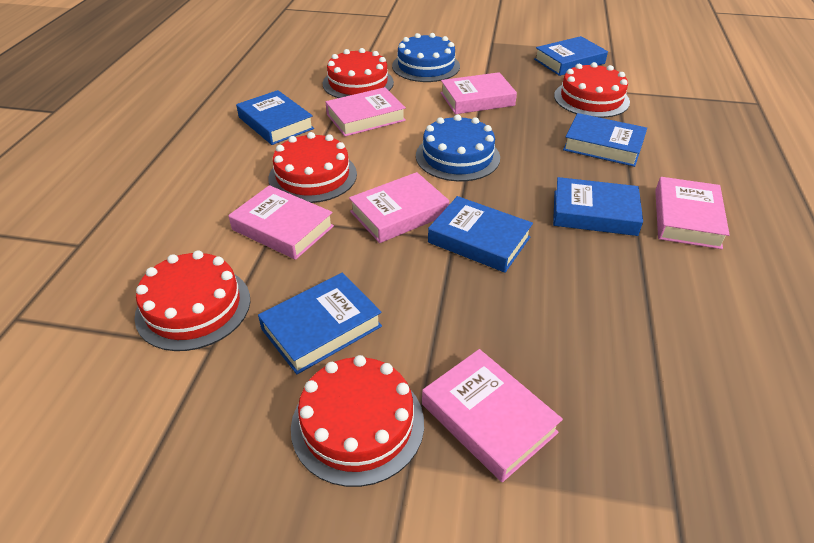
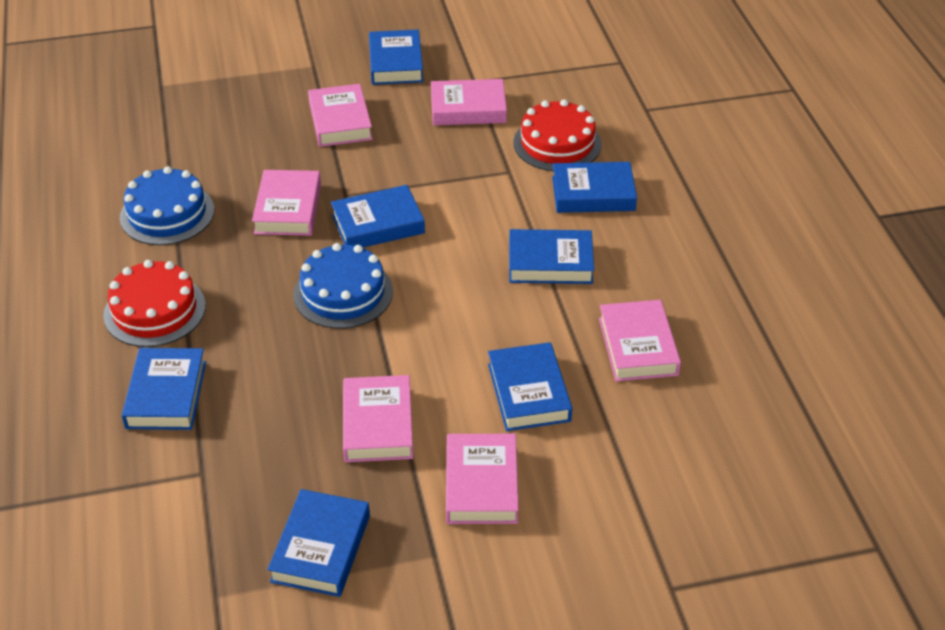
blue book: [236,90,314,145] [258,273,382,374] [428,196,533,273] [534,36,608,76] [553,177,643,236] [563,113,647,167] = 6 -> [122,348,206,430] [267,489,370,597] [331,185,425,247] [369,30,423,85] [488,342,572,431] [509,229,594,284] [552,162,637,213] = 7
red cake: [134,250,250,351] [268,132,357,203] [291,355,424,487] [323,48,394,98] [554,62,630,118] = 5 -> [103,260,206,347] [514,99,602,171] = 2

